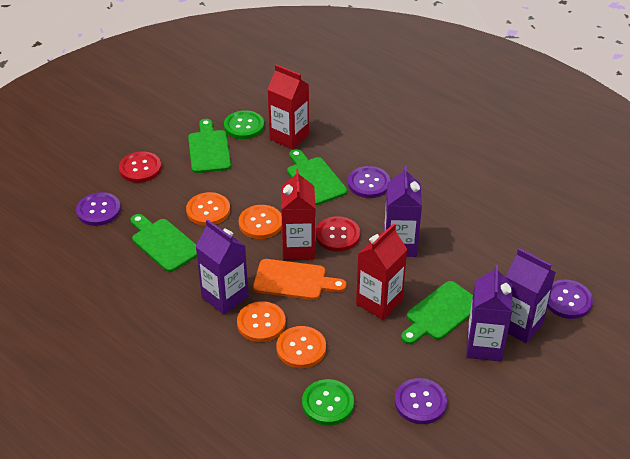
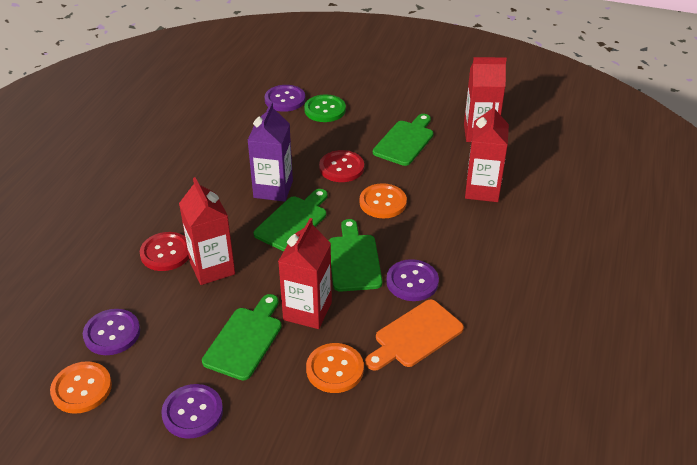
green button: [224,110,264,139] [302,379,354,425] = 2 -> [304,94,346,122] = 1
orange button: [186,192,230,226] [237,301,286,342] [239,205,282,239] [276,326,326,368] = 4 -> [50,361,112,414] [306,343,364,393] [359,183,407,218] = 3
purple carton: [196,220,249,315] [384,166,422,257] [466,264,512,362] [506,248,556,343] = 4 -> [247,102,293,202] = 1
red carton: [267,64,309,150] [281,169,316,260] [356,224,408,320] = 3 -> [179,177,235,285] [278,218,332,329] [464,57,507,142] [465,103,509,202] = 4

